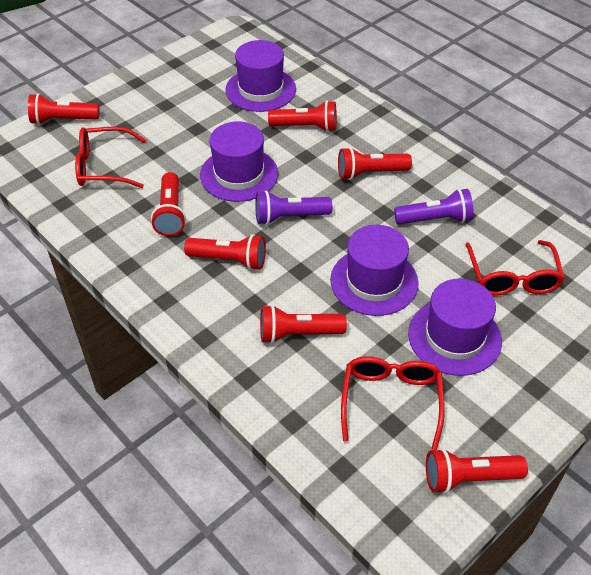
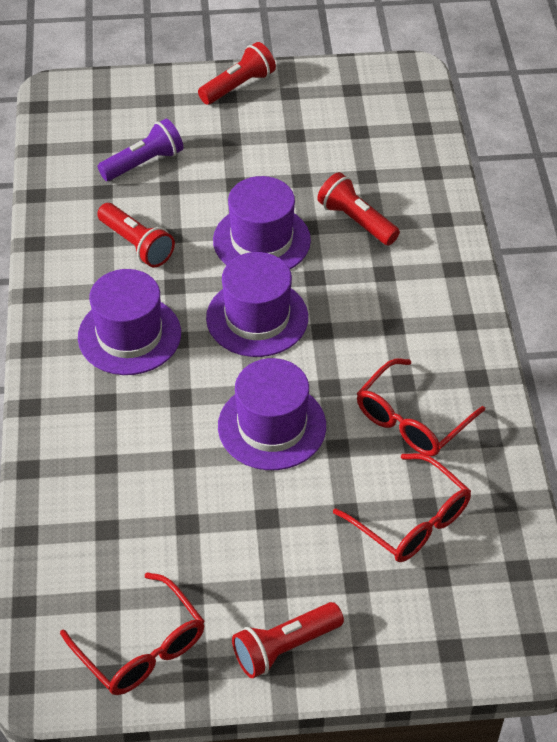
purple flashlight: [255,191,332,225] [394,189,474,225] = 2 -> [98,119,183,181] = 1
red flashlight: [28,93,100,125] [151,172,186,236] [184,234,266,270] [260,305,347,344] [268,100,337,132] [338,147,412,180] [426,448,528,494] = 7 -> [97,203,175,267] [198,42,276,105] [232,602,344,678] [317,172,400,245] = 4

